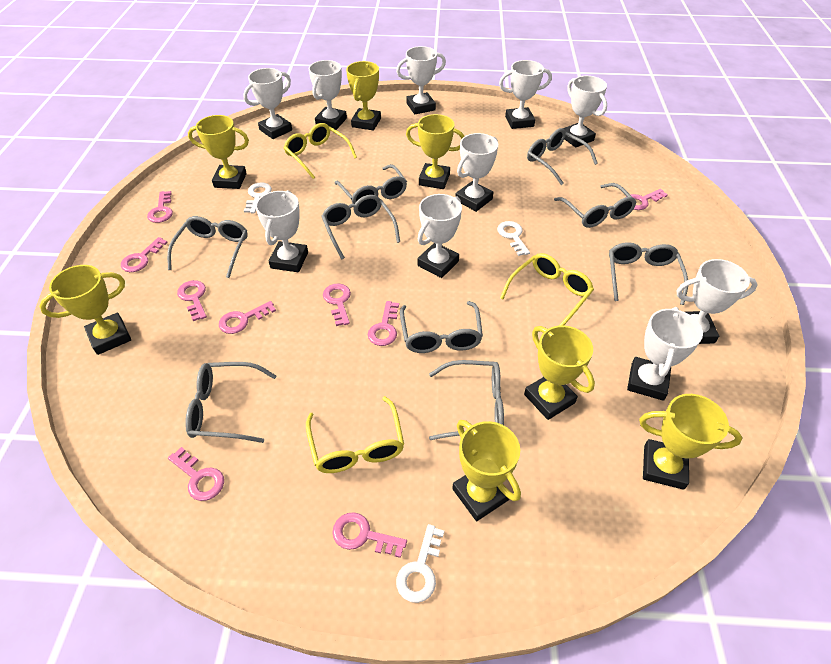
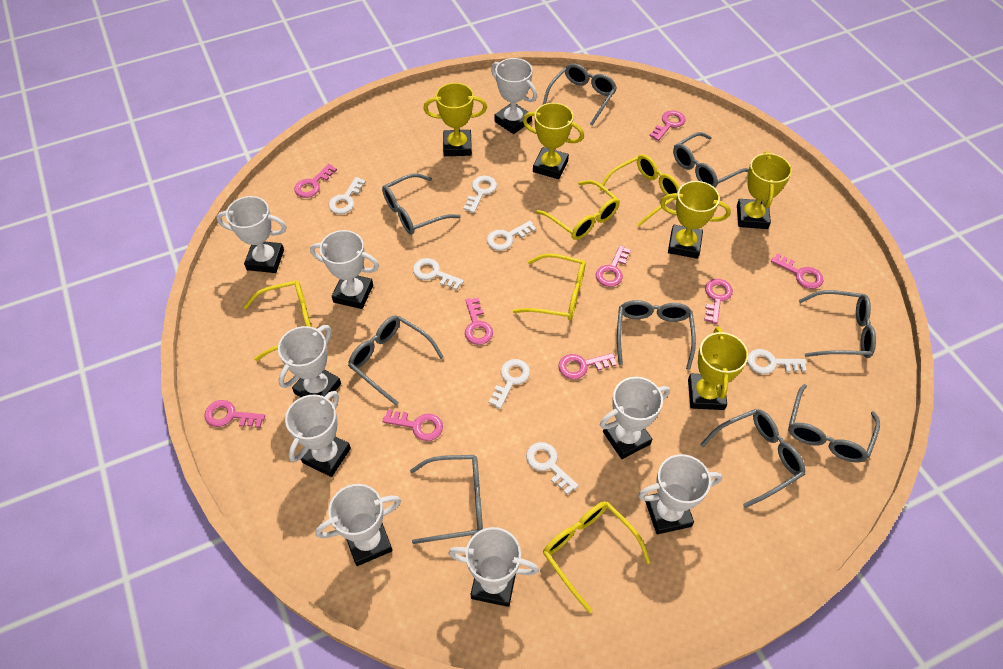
white key: [244,182,272,213] [396,524,444,603] [497,221,530,256] = 3 -> [328,177,366,214] [413,258,464,290] [463,176,497,213] [487,221,536,251] [488,359,530,409] [526,442,579,495] [747,349,807,374] = 7
white trophy: [243,68,292,139] [255,190,308,272] [308,60,347,130] [396,46,446,114] [417,194,462,278] [455,133,498,212] [499,60,552,129] [563,76,607,148] [627,307,703,401] [677,259,758,344] = 10 -> [217,196,287,273] [278,325,341,397] [285,391,351,477] [310,230,379,309] [315,484,401,566] [448,527,539,607] [491,58,537,134] [600,377,670,459] [638,454,722,534] = 9
yellow glasses: [284,123,357,179] [306,396,404,473] [500,253,594,326] = 3 -> [243,280,312,361] [513,253,586,320] [536,180,620,240] [543,501,651,613] [598,154,680,227] = 5
yellow trophy: [39,265,131,355] [188,115,249,189] [346,61,381,131] [406,114,464,189] [452,420,521,521] [524,325,595,420] [639,394,742,490] = 7 -> [423,83,487,156] [523,103,584,179] [660,181,731,259] [688,327,748,410] [737,151,792,229] = 5

